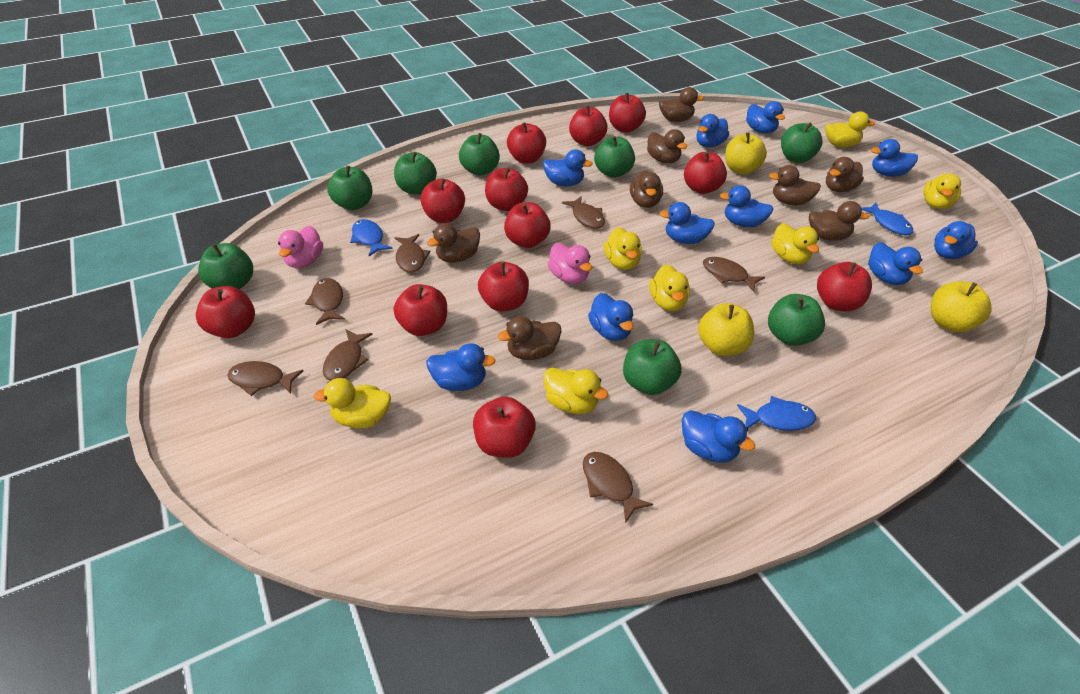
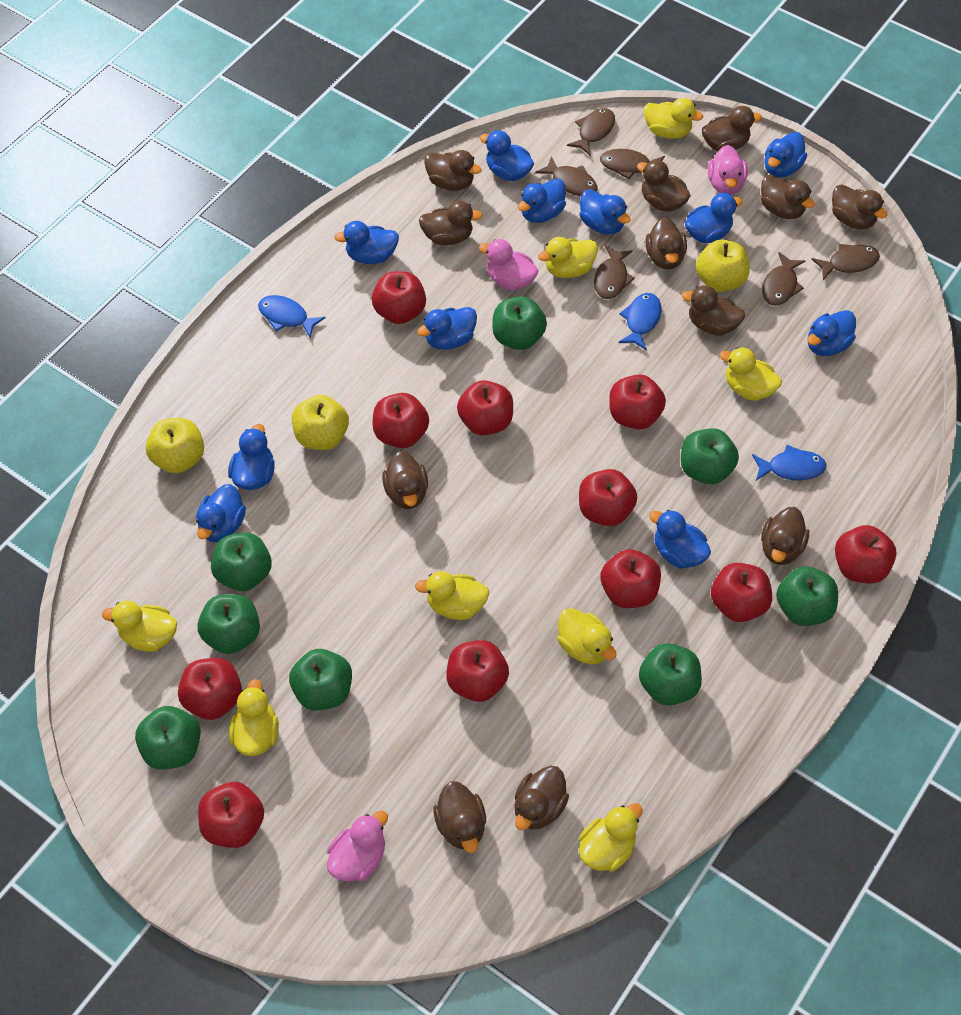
brown duck: [427,223,480,263] [498,316,562,360] [630,170,663,208] [647,129,687,163] [659,87,704,122] [769,165,821,205] [809,201,869,241] [826,157,864,192] = 8 -> [382,451,428,509] [419,201,483,245] [424,150,482,191] [434,781,486,853] [514,766,569,830] [637,160,691,212] [646,217,687,270] [682,285,745,336] [702,106,762,151] [761,175,815,219] [761,507,809,565] [832,184,887,229] = 12
brown fish: [227,361,303,396] [305,278,345,325] [323,329,373,381] [394,234,431,273] [562,196,605,229] [583,452,653,523] [703,257,765,292] = 7 -> [535,156,598,196] [567,108,615,156] [594,245,635,299] [600,149,665,179] [762,252,805,306] [812,244,880,280] = 6
pink duck: [278,226,323,268] [548,243,592,284] = 2 -> [327,811,388,882] [479,239,539,290] [708,145,748,195] = 3
red apple: [196,286,255,338] [394,284,447,336] [420,178,465,223] [473,397,536,458] [478,261,529,311] [485,168,528,211] [504,202,551,248] [507,122,546,163] [569,106,607,146] [609,93,646,133] [684,152,727,194] [817,262,872,311] = 12 -> [178,658,242,720] [198,782,264,848] [372,271,426,324] [373,393,429,448] [447,640,509,702] [457,380,513,436] [579,469,637,526] [600,549,661,608] [609,374,666,430] [711,563,772,622] [835,525,897,584] = 11
yellow duck: [314,378,391,428] [543,368,609,414] [604,227,642,270] [649,265,690,311] [772,223,819,264] [825,111,875,147] [923,174,961,209] = 7 -> [102,601,177,652] [229,679,279,756] [415,571,489,620] [538,237,598,278] [557,608,616,664] [579,803,643,871] [644,98,703,139] [720,347,782,401] = 8

